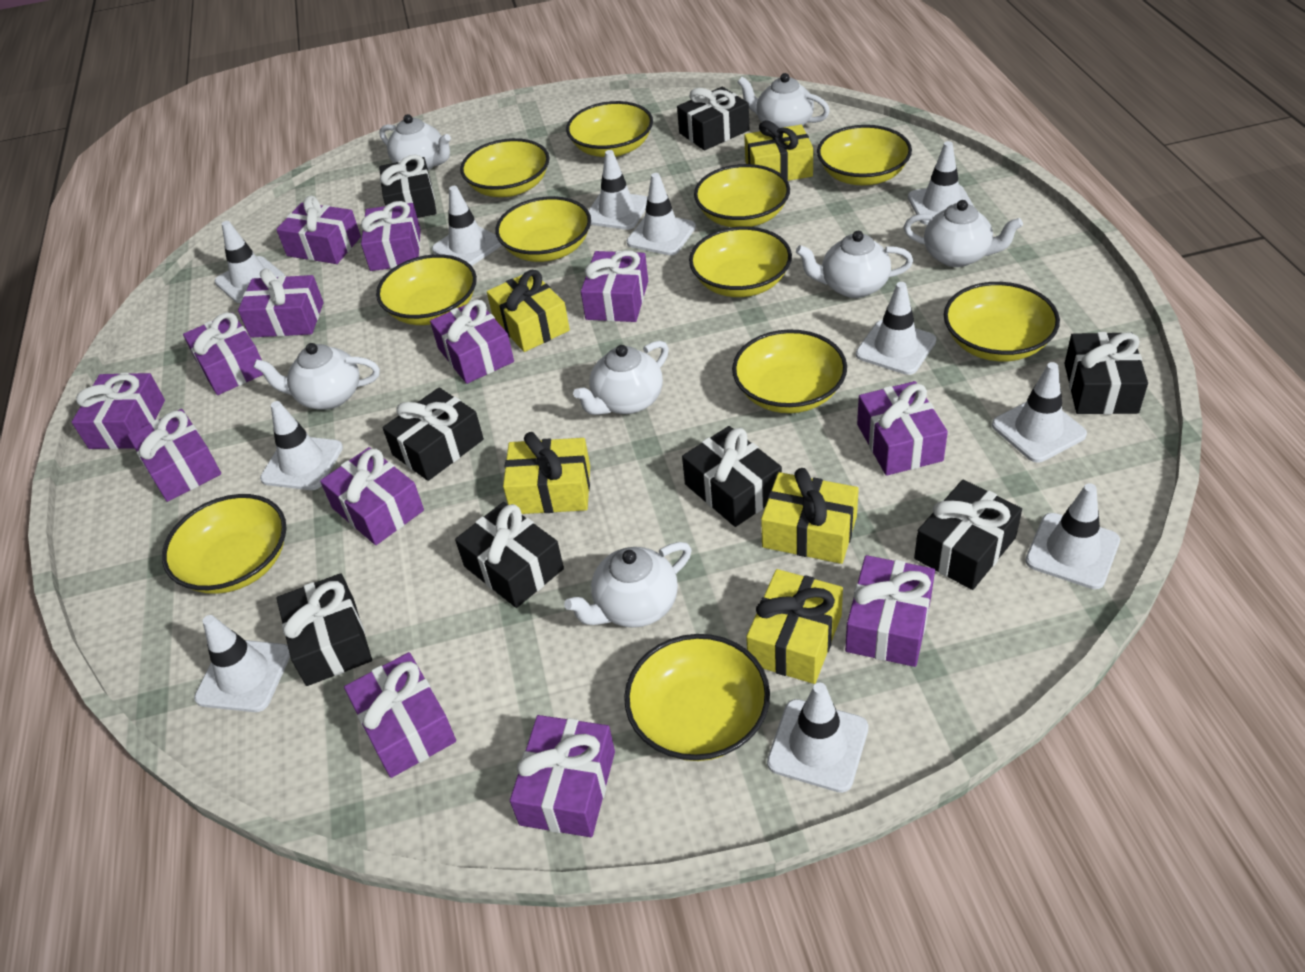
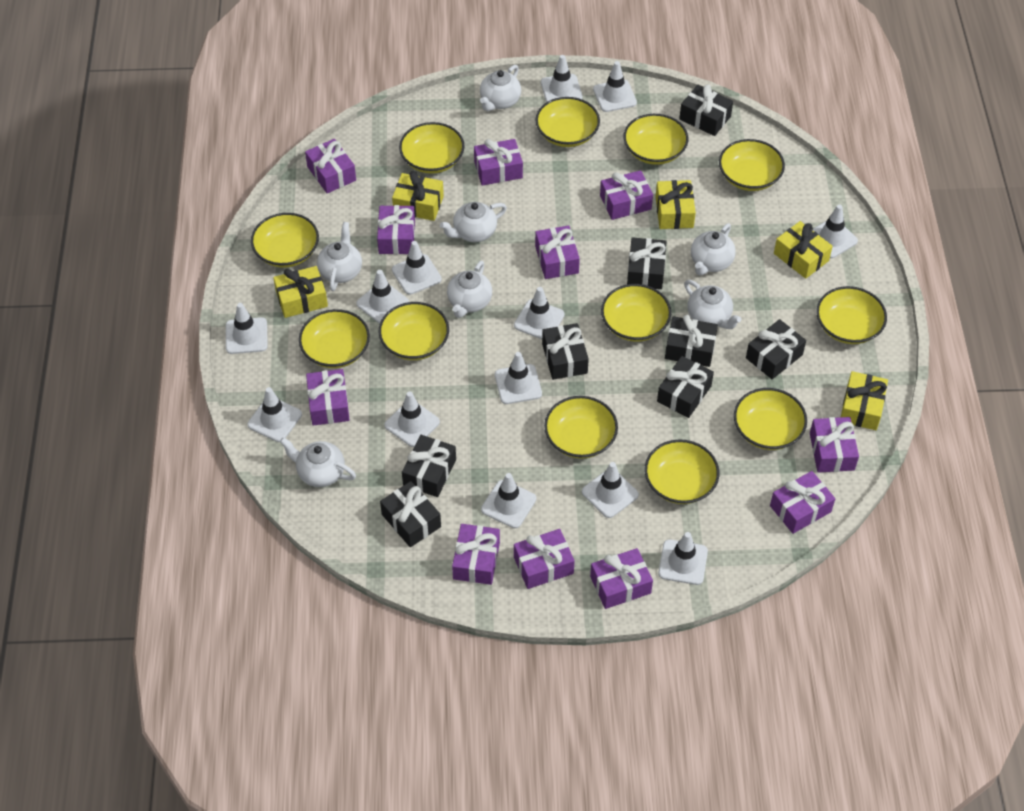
purple gift: [72,373,165,449] [128,409,221,502] [183,312,263,395] [238,268,324,338] [276,196,361,264] [320,447,424,545] [344,652,456,778] [361,201,421,271] [430,299,514,384] [510,715,615,837] [581,250,648,322] [845,555,935,667] [857,381,948,476] = 13 -> [305,139,356,193] [306,369,350,426] [377,205,415,254] [452,524,500,585] [474,139,523,186] [514,529,575,589] [535,225,580,279] [590,548,653,609] [600,170,653,220] [770,471,835,534] [810,417,859,473] = 11
white traffic cone: [194,615,290,712] [215,221,285,303] [260,401,343,490] [432,186,502,266] [588,150,647,230] [627,173,696,255] [767,683,868,793] [856,282,936,375] [908,141,974,225] [992,362,1087,463] [1025,483,1120,589] = 11 -> [226,303,268,354] [247,387,302,442] [356,270,409,324] [384,391,440,447] [392,241,442,295] [481,473,536,528] [495,352,542,404] [514,287,565,339] [541,55,582,102] [582,462,639,518] [593,61,637,112] [658,532,708,585] [813,204,858,258] = 13
yellow bowl: [162,494,287,594] [376,254,477,325] [460,138,550,197] [495,196,591,262] [566,101,653,157] [624,634,770,761] [689,227,792,297] [694,164,790,227] [732,329,847,413] [817,125,912,185] [944,282,1060,362] = 11 -> [251,213,319,268] [299,309,370,368] [378,302,449,360] [399,122,465,174] [535,97,600,147] [544,396,618,459] [601,284,671,342] [623,114,688,165] [644,439,719,504] [719,139,785,191] [734,388,807,450] [816,286,887,344] = 12

